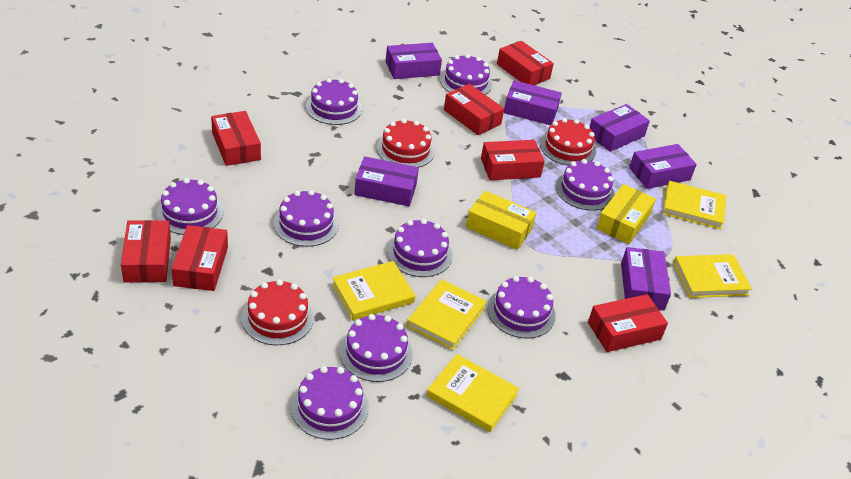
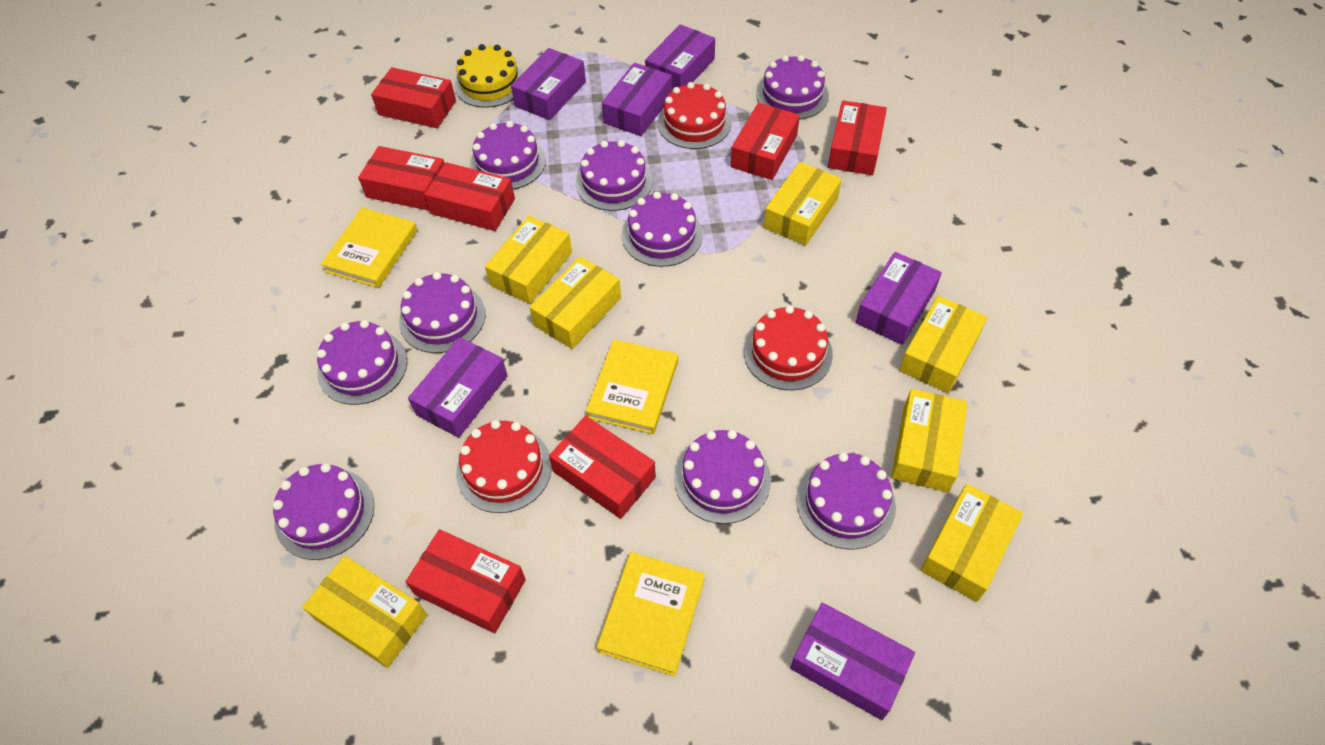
yellow book: [332,261,415,320] [407,279,487,350] [427,354,519,432] [663,181,726,230] [673,254,752,298] = 5 -> [321,208,418,288] [586,340,678,434] [597,552,705,676] = 3
yellow box: [466,191,536,250] [596,184,656,244] = 2 -> [302,556,427,668] [485,216,572,304] [529,257,621,349] [764,162,842,246] [891,389,968,493] [899,296,988,393] [920,484,1023,602] = 7
yellow cake: none = 0 -> [454,44,523,108] = 1

